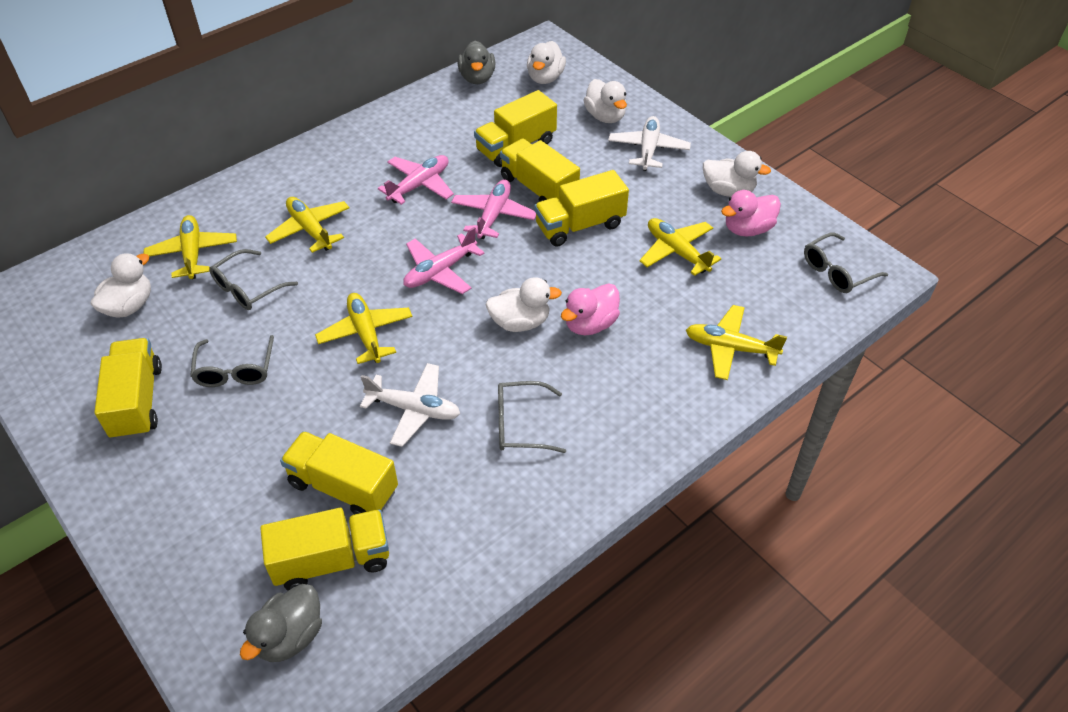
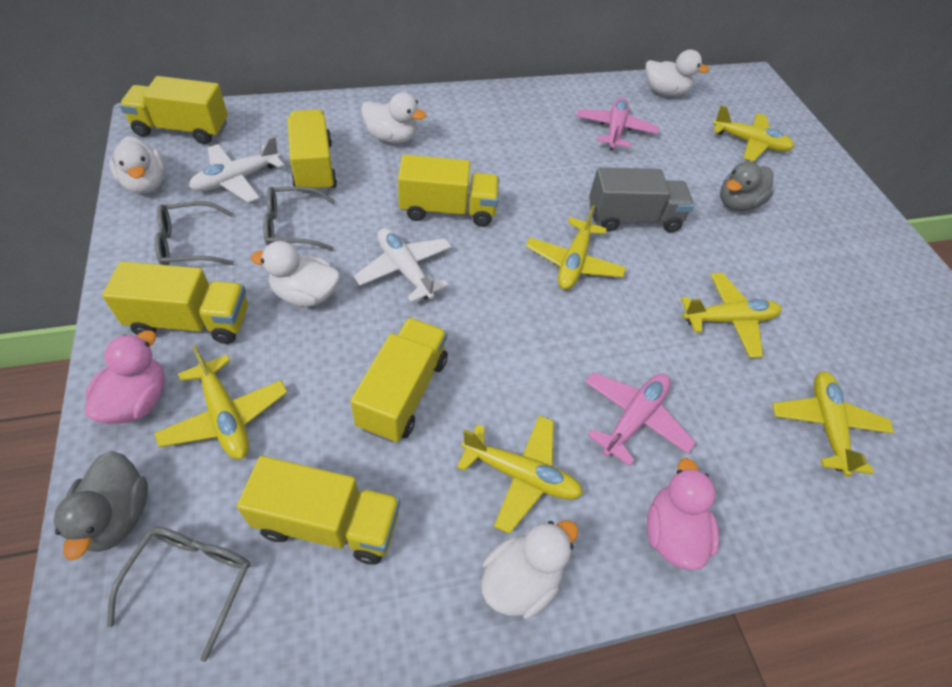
grey glasses: [190,335,274,387] [209,249,298,310] [498,381,566,453] [804,233,888,293] = 4 -> [107,527,250,662] [155,201,234,265] [263,186,335,251] = 3
grey truck: none = 0 -> [589,167,694,232] = 1
pink plane: [378,155,454,205] [403,227,485,294] [451,179,536,239] = 3 -> [576,97,659,150] [585,372,696,466] = 2
yellow plane: [144,215,237,279] [265,197,349,253] [315,293,412,364] [640,218,721,276] [686,305,787,380] = 5 -> [154,345,288,459] [457,415,583,534] [526,205,626,290] [681,273,781,358] [713,105,794,162] [772,371,894,477] = 6

